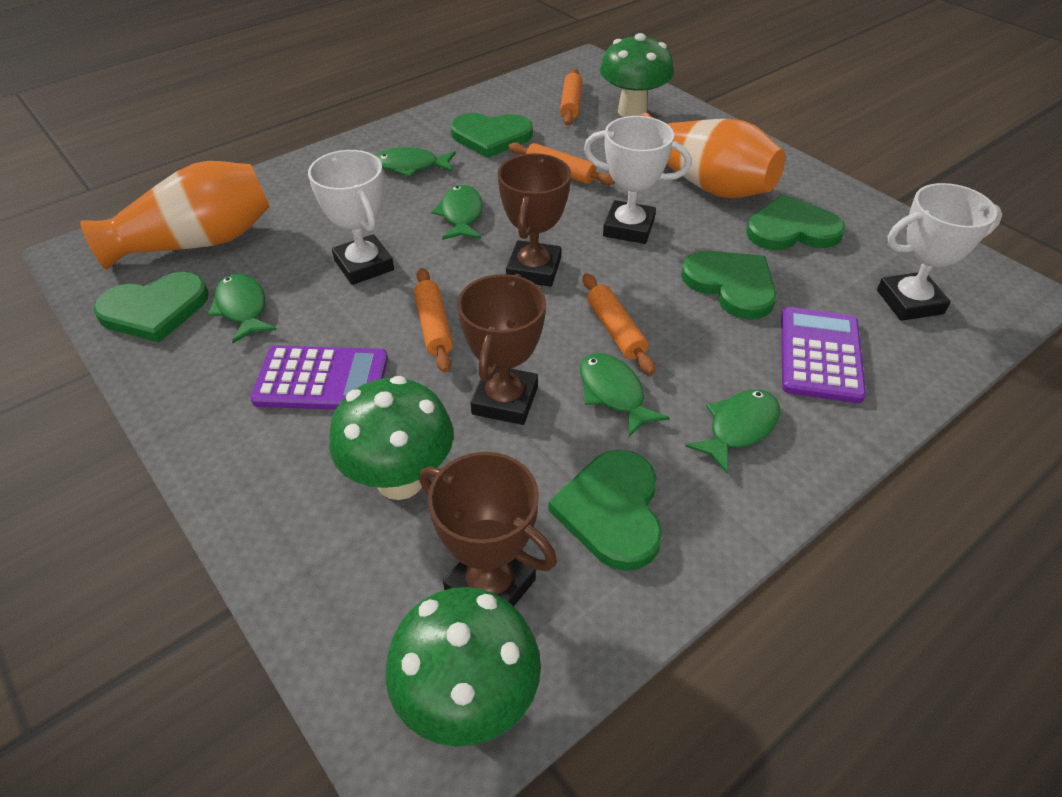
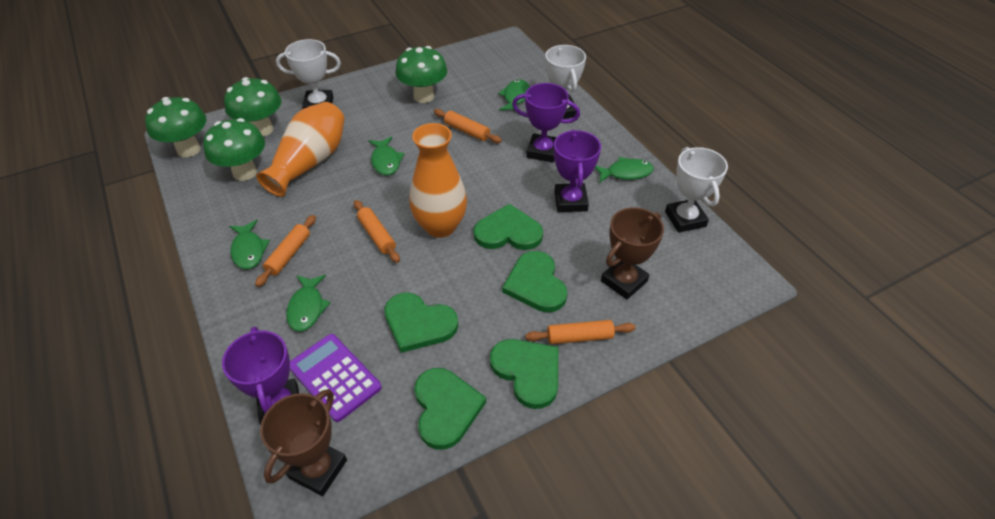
brown trophy: [419,452,557,607] [457,274,546,425] [498,153,571,287] = 3 -> [260,389,347,496] [601,207,664,300] = 2
green mushroom: [329,376,454,500] [385,587,541,747] [600,33,674,117] = 3 -> [145,97,207,157] [203,118,265,181] [224,77,282,137] [395,46,447,103] = 4
purple calculator: [250,345,388,410] [781,307,866,403] = 2 -> [290,334,382,422] = 1
purple trophy: none = 0 -> [222,327,299,425] [512,83,580,162] [554,130,601,212] = 3

